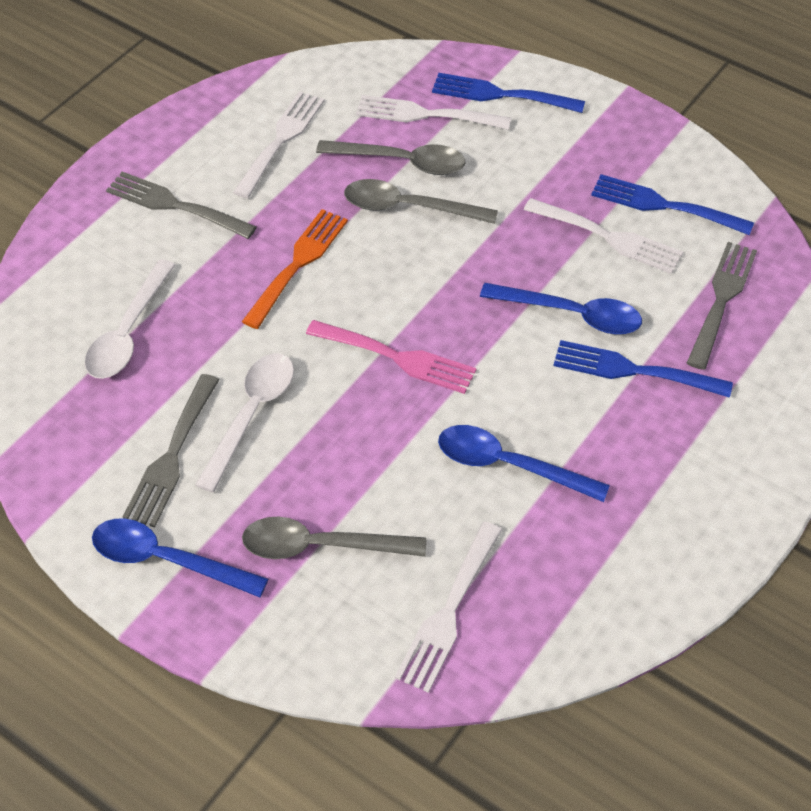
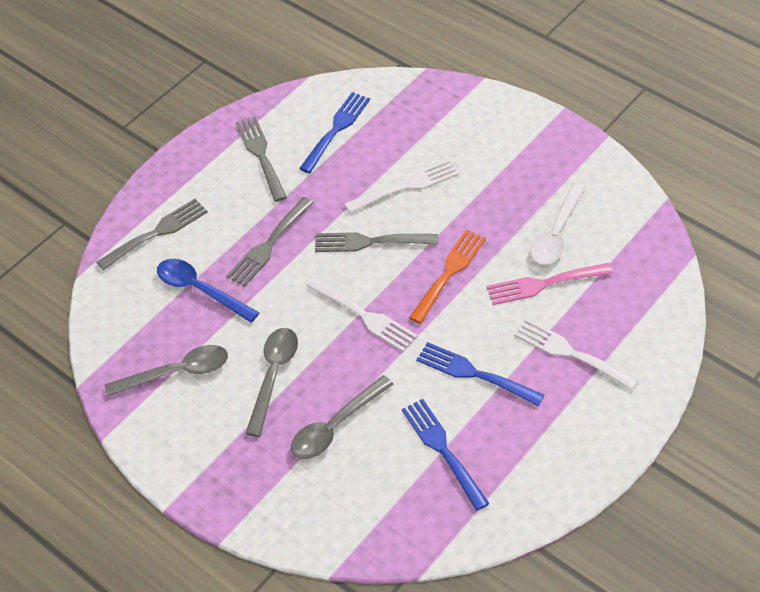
blue spoon: [92,519,268,597] [438,425,610,502] [480,283,642,334] = 3 -> [157,259,260,323] = 1
grey fork: [106,171,257,239] [123,374,219,527] [687,242,757,370] = 3 -> [97,199,208,270] [227,197,314,287] [236,116,287,202] [315,232,438,252] = 4
white fork: [233,91,324,198] [356,95,511,130] [395,522,502,693] [524,198,683,274] = 4 -> [306,277,418,352] [344,160,458,213] [514,318,639,390] = 3
white spoon: [85,259,175,379] [195,353,294,492] = 2 -> [530,182,586,265] = 1

